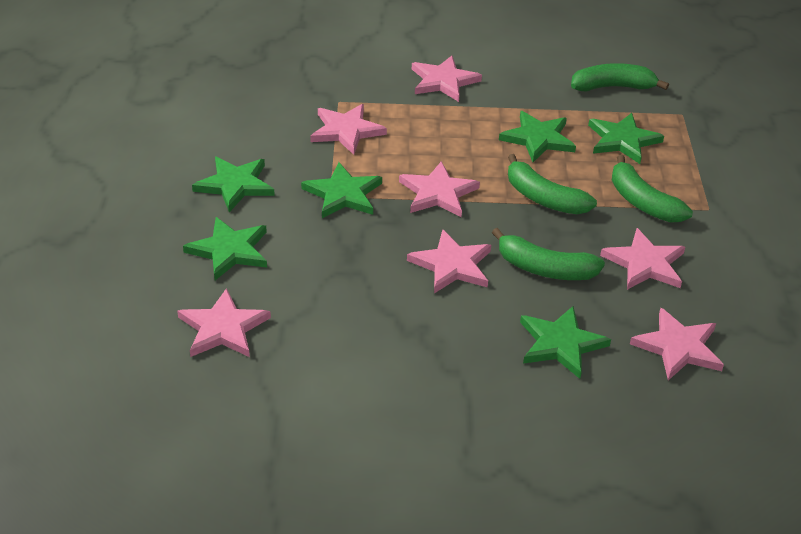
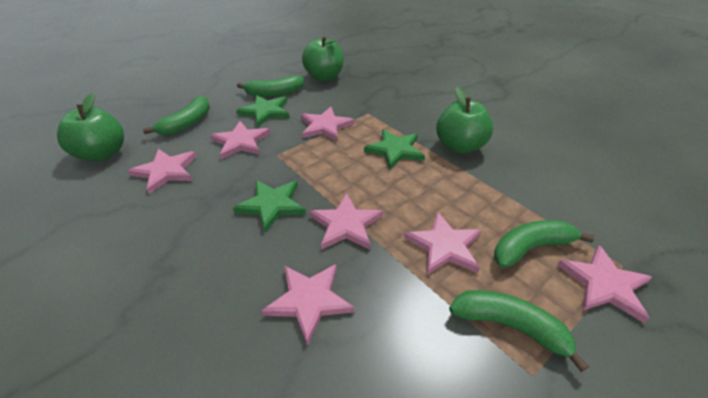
green apple: none = 0 -> [57,93,124,161] [302,36,344,81] [436,87,493,154] = 3
green star: [183,217,267,280] [192,157,275,213] [301,162,382,218] [499,111,576,162] [520,306,611,379] [588,113,664,164] = 6 -> [233,180,306,233] [236,95,290,127] [364,129,425,169] = 3

